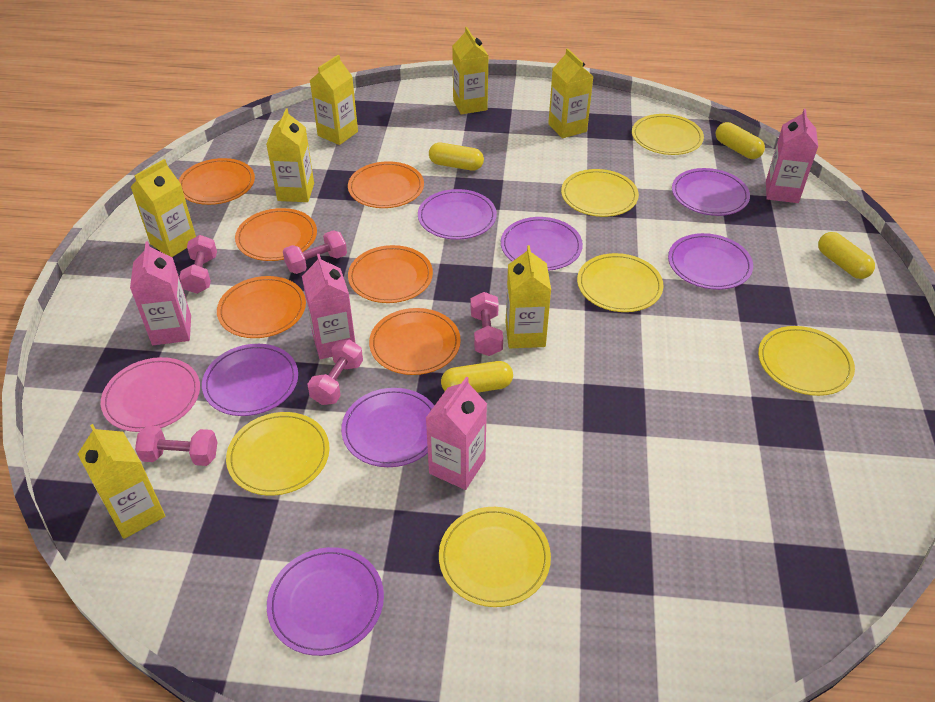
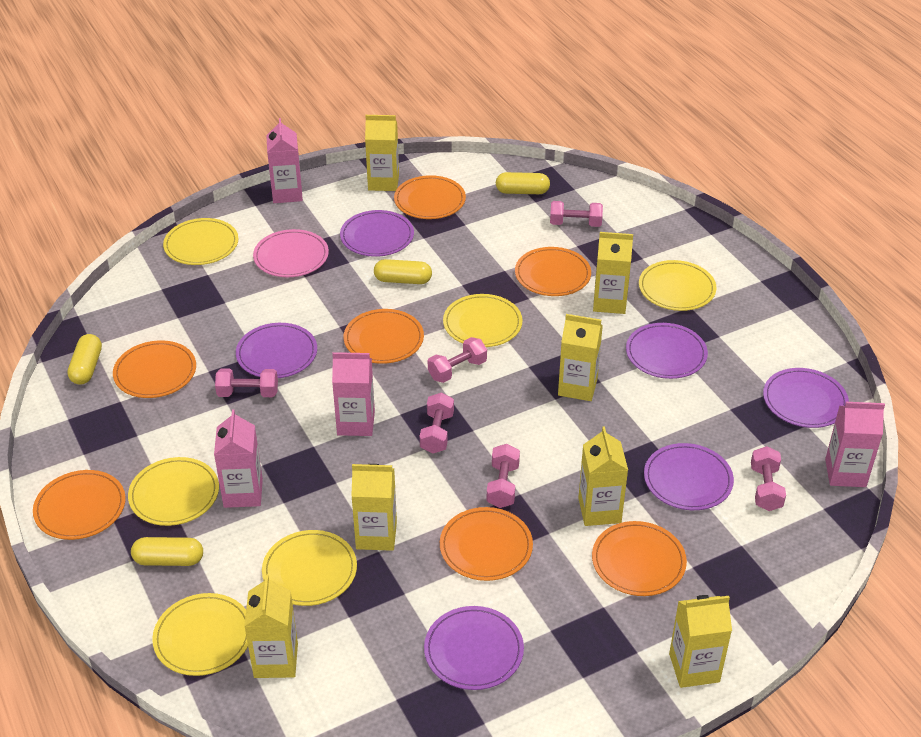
orange plate: [178,158,255,205] [217,276,306,338] [235,208,317,261] [348,161,424,208] [348,245,433,303] [369,308,461,375] = 6 -> [33,470,126,540] [113,340,196,398] [344,309,424,364] [394,175,466,219] [440,507,533,581] [515,247,591,296] [592,521,687,596] = 7
pink dumbbell: [135,426,217,466] [179,235,217,294] [283,230,347,274] [307,339,363,405] [471,292,503,356] = 5 -> [215,369,278,397] [420,393,454,454] [428,337,487,383] [487,444,520,508] [550,201,603,227] [751,446,786,511] = 6
purple plate: [202,344,298,416] [267,547,384,656] [341,388,434,467] [418,189,497,240] [501,217,583,271] [668,233,753,290] [672,168,750,216] = 7 -> [236,323,317,378] [340,210,414,257] [424,606,524,690] [626,323,708,379] [644,443,734,510] [763,368,849,428] = 6

